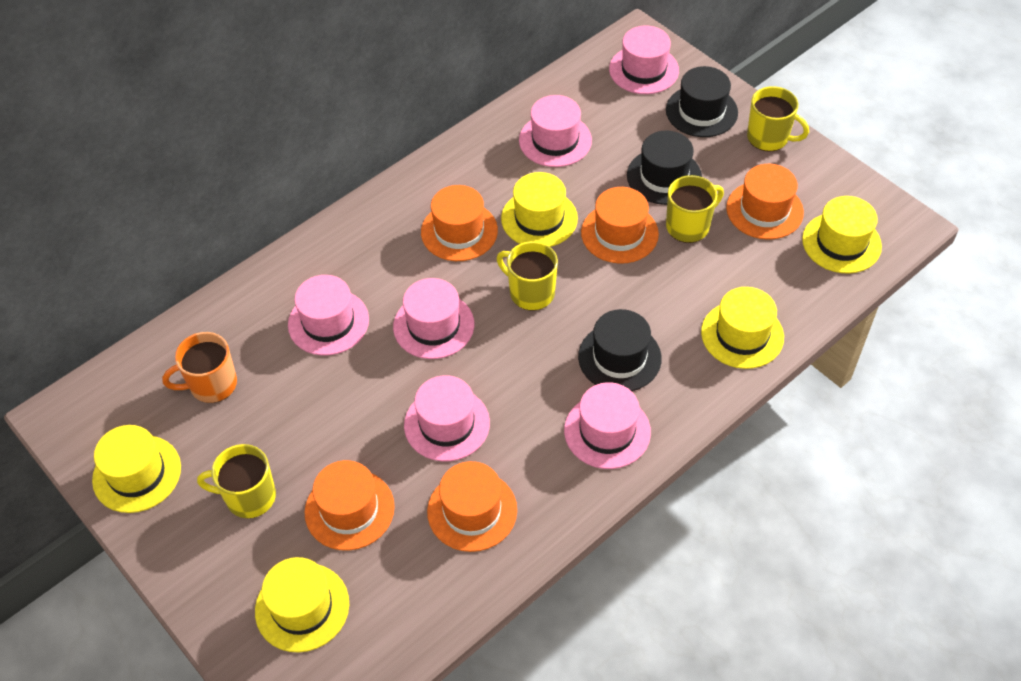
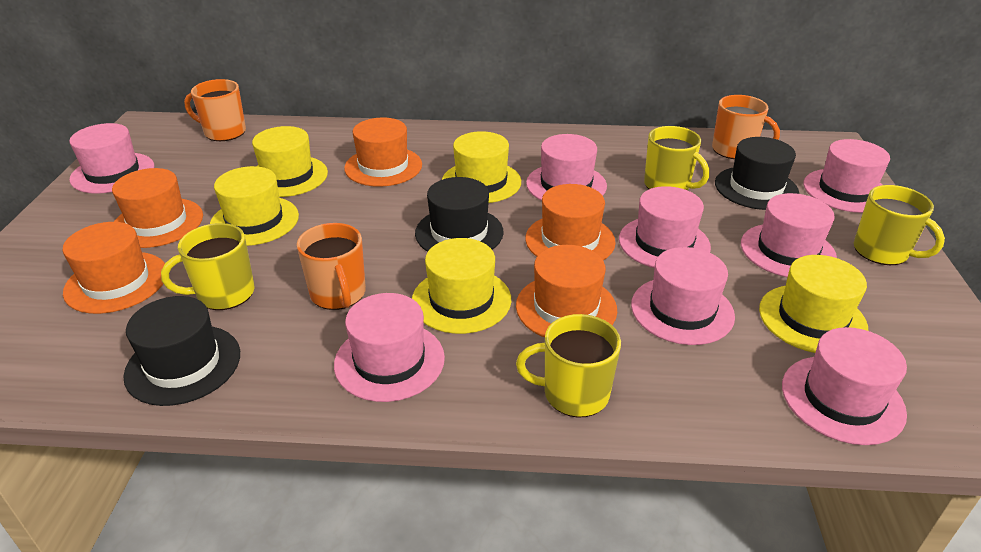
orange mug: [162,332,237,403] = 1 -> [184,79,246,141] [297,223,366,310] [712,95,780,159] = 3
pink hat: [288,275,369,356] [393,278,474,359] [404,375,490,461] [519,95,592,167] [564,382,651,469] [609,25,679,94] = 6 -> [69,123,154,193] [334,293,445,402] [526,134,607,201] [619,186,711,268] [631,247,735,345] [741,193,837,277] [782,327,907,445] [803,139,890,213] = 8

